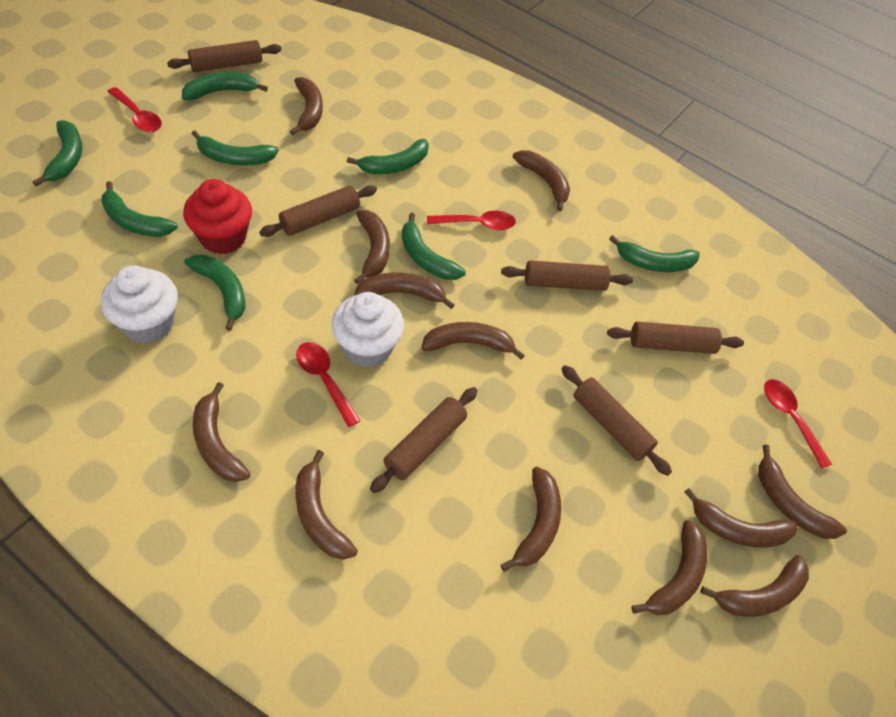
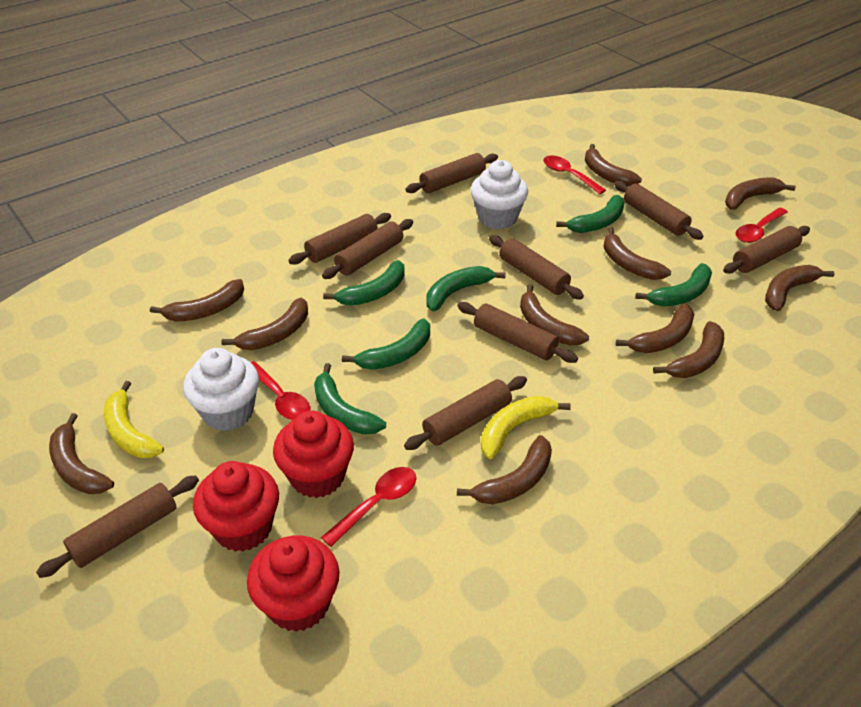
brown banana: [193,382,250,482] [290,77,323,135] [295,450,358,559] [354,210,390,284] [354,272,454,309] [421,322,525,360] [501,467,561,572] [512,150,570,211] [631,520,707,615] [684,488,797,548] [700,555,809,617] [758,444,847,539] = 12 -> [49,413,114,494] [150,279,244,322] [221,298,308,350] [457,435,552,504] [520,284,589,346] [585,144,642,186] [603,227,671,280] [616,304,694,353] [653,321,724,378] [725,177,796,210] [765,265,835,311] = 11
brown rolling pin: [167,40,282,72] [259,185,377,237] [370,387,478,493] [501,260,633,291] [561,365,672,476] [607,322,744,354] = 6 -> [36,475,199,578] [288,213,391,265] [322,219,413,279] [404,376,527,450] [405,153,498,193] [457,302,578,363] [489,235,584,300] [614,181,703,240] [723,226,810,274] = 9
green banana: [33,120,83,187] [101,181,178,237] [182,72,268,100] [184,255,246,331] [192,130,279,165] [347,139,429,174] [402,213,466,280] [609,235,700,272] = 8 -> [314,363,386,435] [323,260,405,306] [342,319,430,370] [427,266,506,311] [556,195,625,233] [635,263,712,307] = 6
red cupcake: [183,179,252,254] = 1 -> [193,461,279,552] [247,535,340,632] [273,411,354,498] = 3
yellow banana: none = 0 -> [104,381,164,458] [481,396,571,459] = 2

